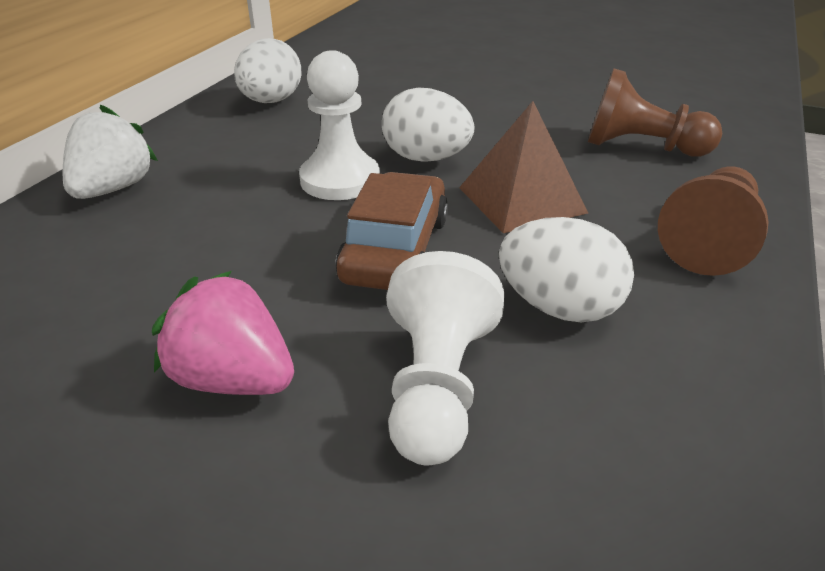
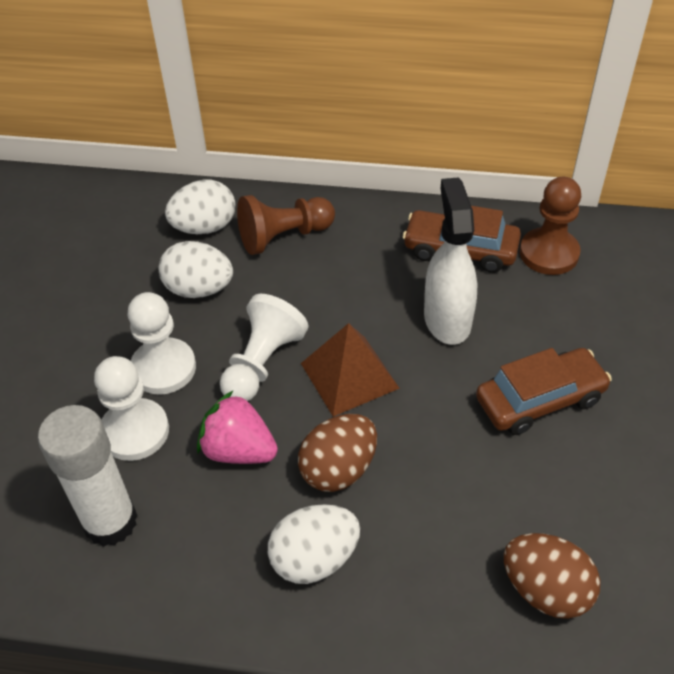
brown car: [336,172,448,290] = 1 -> [403,206,521,273] [476,348,612,435] = 2
brown egg: none = 0 -> [298,414,377,492] [504,533,601,619] = 2
white glue stick: none = 0 -> [38,405,137,547] = 1
white pawn: [299,50,380,200] [386,251,504,465] = 2 -> [94,356,169,461] [128,292,196,395] [220,294,309,401] = 3
white spray bottle: none = 0 -> [424,177,477,345] = 1
white strawberry: [63,105,158,199] = 1 -> none = 0

